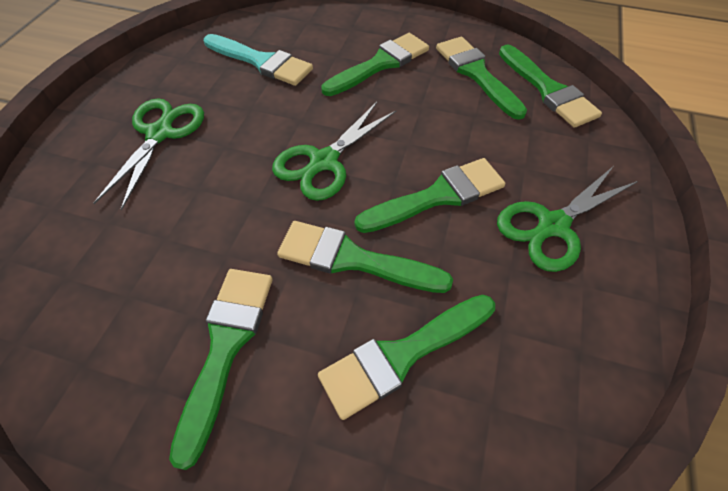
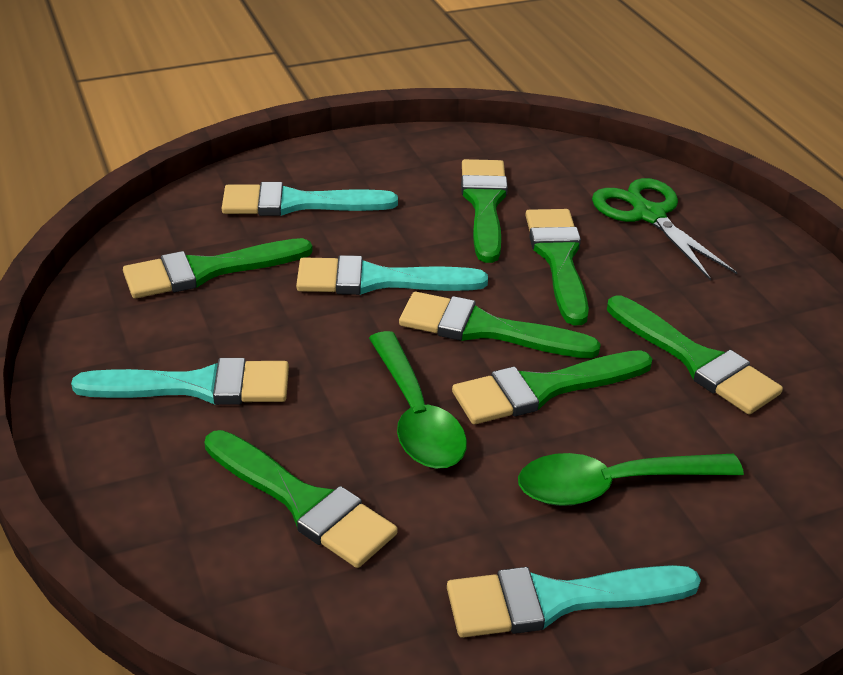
green scissors: [93,98,204,211] [272,102,397,201] [497,167,638,272] = 3 -> [592,178,738,281] = 1
green spoon: none = 0 -> [369,331,467,468] [518,453,744,506] = 2
turquoise brush: [204,34,313,86] = 1 -> [71,358,289,405] [222,182,398,216] [296,255,488,295] [447,565,701,638] = 4

